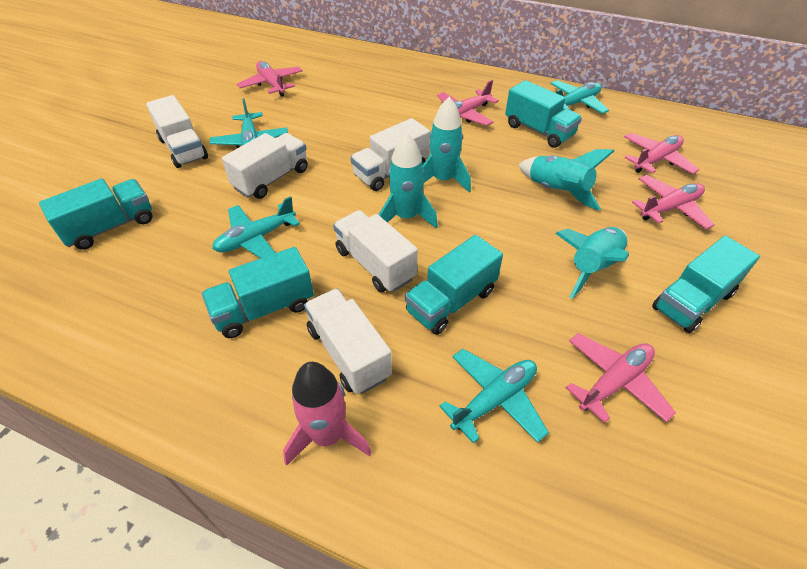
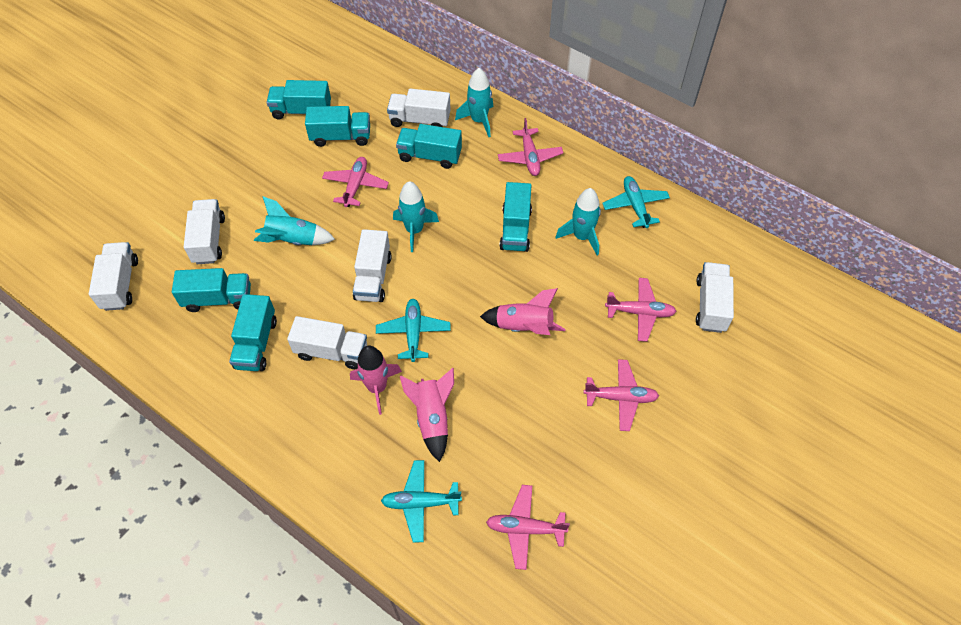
pink rocket: [283,362,371,466] = 1 -> [350,346,402,415] [400,368,454,462] [480,288,565,335] = 3
turquoise plane: [210,99,288,148] [212,196,300,258] [439,349,549,443] [550,80,609,114] = 4 -> [376,299,451,362] [381,460,462,543] [602,176,670,228] = 3
turquoise truck: [39,178,153,250] [202,247,314,338] [405,235,503,335] [505,80,582,148] [652,236,760,333] = 5 -> [172,268,251,312] [229,294,277,371] [266,80,331,119] [305,106,370,147] [396,124,462,169] [499,182,532,252] = 6
white truck: [146,95,208,168] [222,133,308,199] [304,289,392,394] [333,210,418,293] [350,118,430,191] = 5 -> [89,242,138,311] [184,199,225,264] [287,316,367,369] [353,229,392,302] [387,89,451,127] [696,262,734,333] = 6

